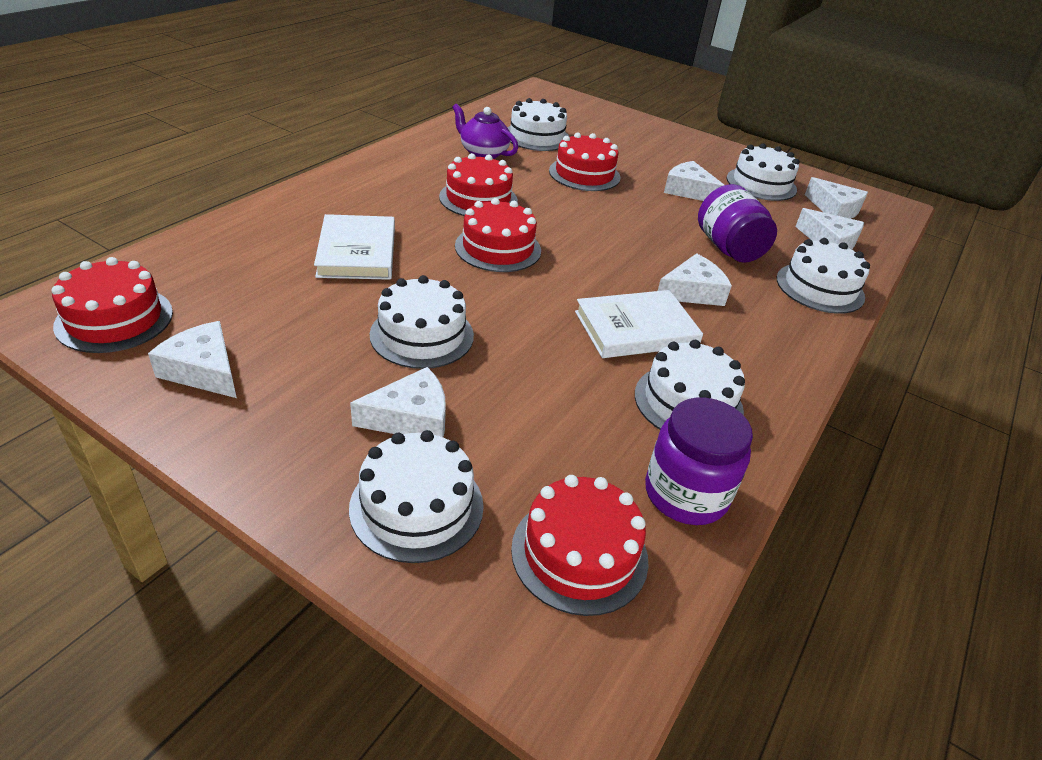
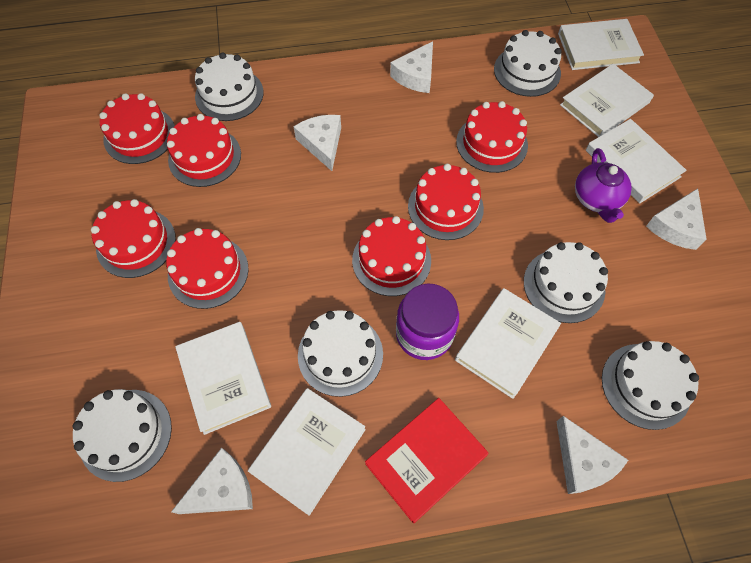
purple jar: [645,398,753,525] [698,184,777,263] = 2 -> [396,283,459,360] = 1
red book: none = 0 -> [365,398,489,523] = 1
red cake: [51,257,173,353] [439,153,518,216] [455,198,541,272] [511,475,649,616] [549,133,620,191] = 5 -> [91,199,176,278] [99,93,175,164] [166,228,249,309] [167,114,241,187] [352,216,431,296] [408,164,484,240] [456,101,528,173] = 7
white book: [314,214,395,280] [575,290,703,358] = 2 -> [175,322,271,435] [248,388,366,516] [455,288,561,399] [558,19,644,70] [560,64,654,137] [586,119,687,203] = 6
white cheese: [148,321,237,398] [350,367,446,437] [658,253,732,306] [664,161,724,201] [795,208,864,250] [805,177,868,219] = 6 -> [171,448,253,514] [294,115,341,171] [390,41,433,93] [556,416,628,494] [646,188,706,250] = 5

